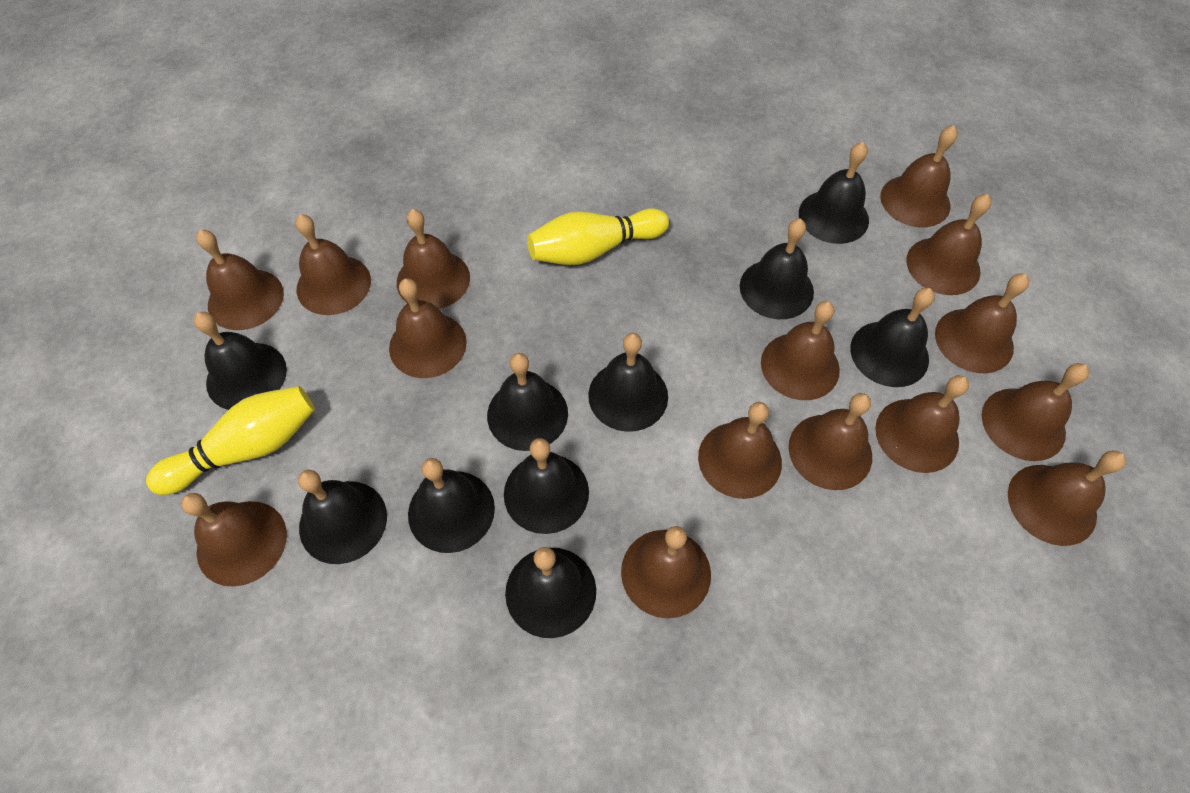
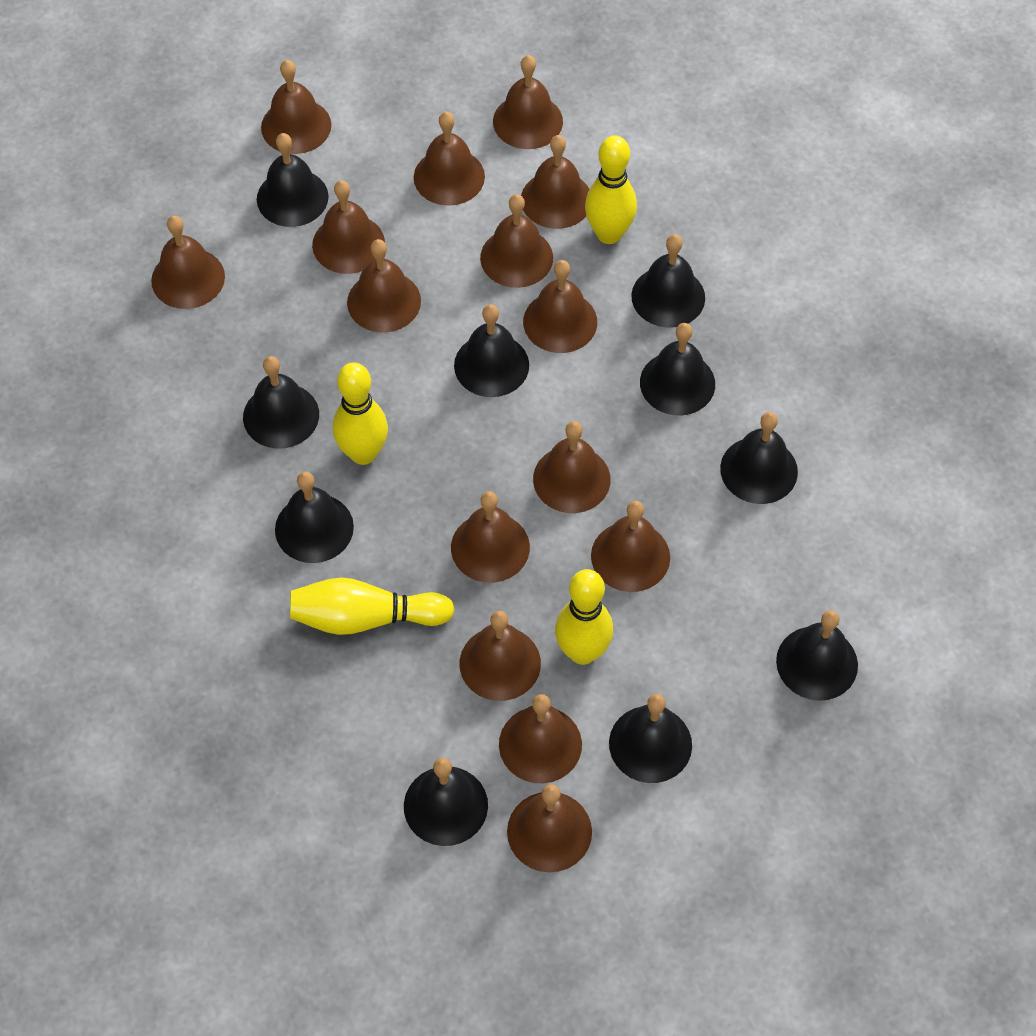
yellow bowling pin: [146,386,315,495] [527,208,669,265] = 2 -> [290,577,455,635] [333,362,388,465] [555,569,613,665] [585,135,637,244] = 4

